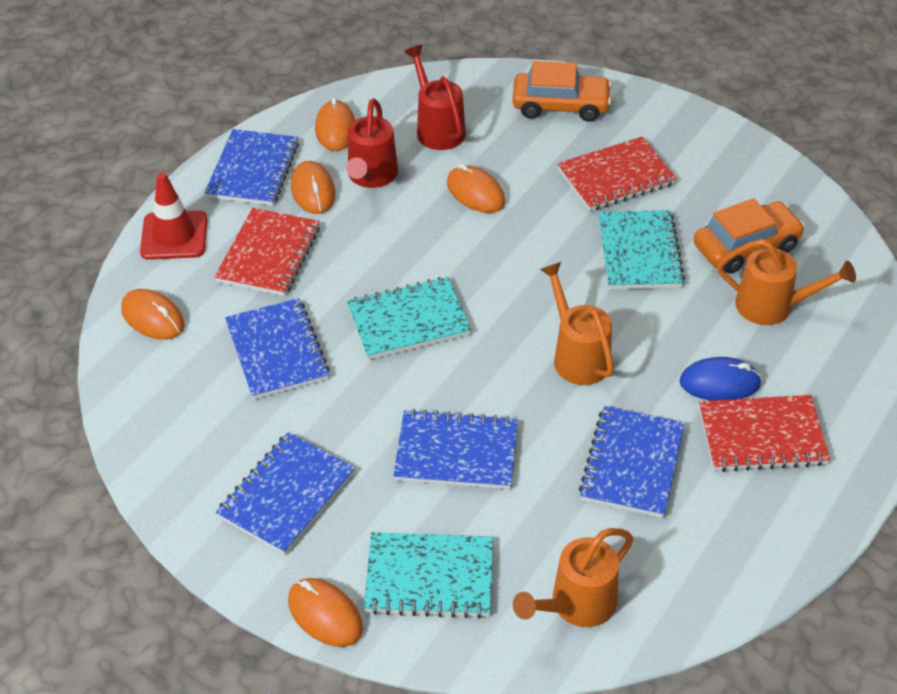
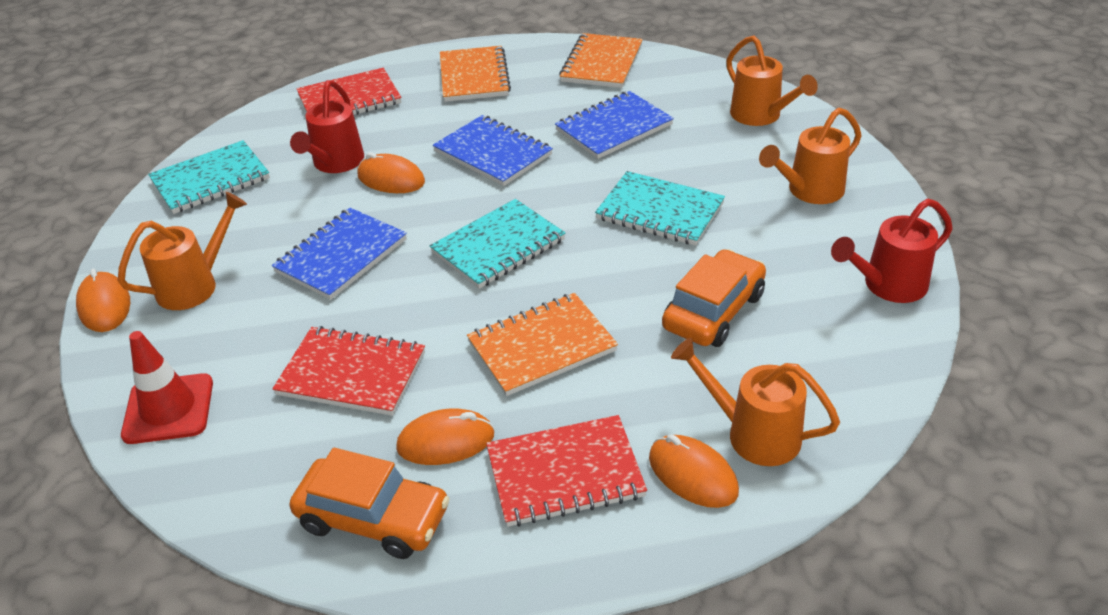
blue mouse: [679,357,762,400] = 1 -> none = 0
blue notebook: [205,129,299,206] [216,432,355,555] [225,298,330,399] [393,409,517,489] [579,406,685,518] = 5 -> [272,208,407,300] [433,115,553,186] [555,91,674,159] = 3
orange mouse: [121,289,185,340] [288,578,363,647] [291,161,336,214] [315,97,355,151] [447,163,505,213] = 5 -> [76,269,130,332] [358,152,425,193] [396,408,494,465] [649,435,739,508] = 4
orange notebook: none = 0 -> [440,46,511,102] [467,293,618,396] [559,33,643,88] = 3
orange watering can: [513,528,633,627] [540,262,614,385] [717,239,856,325] = 3 -> [118,192,247,310] [671,338,840,466] [726,35,818,126] [759,108,862,204] = 4

